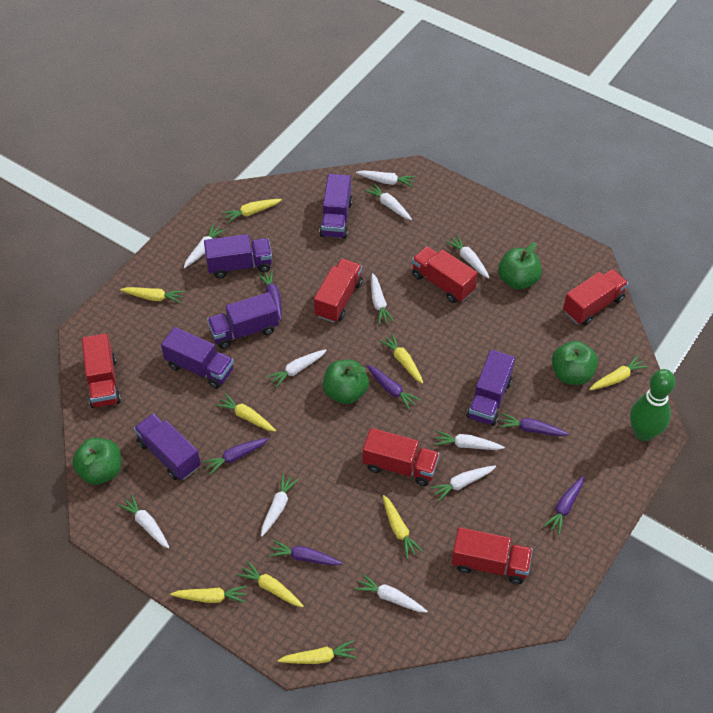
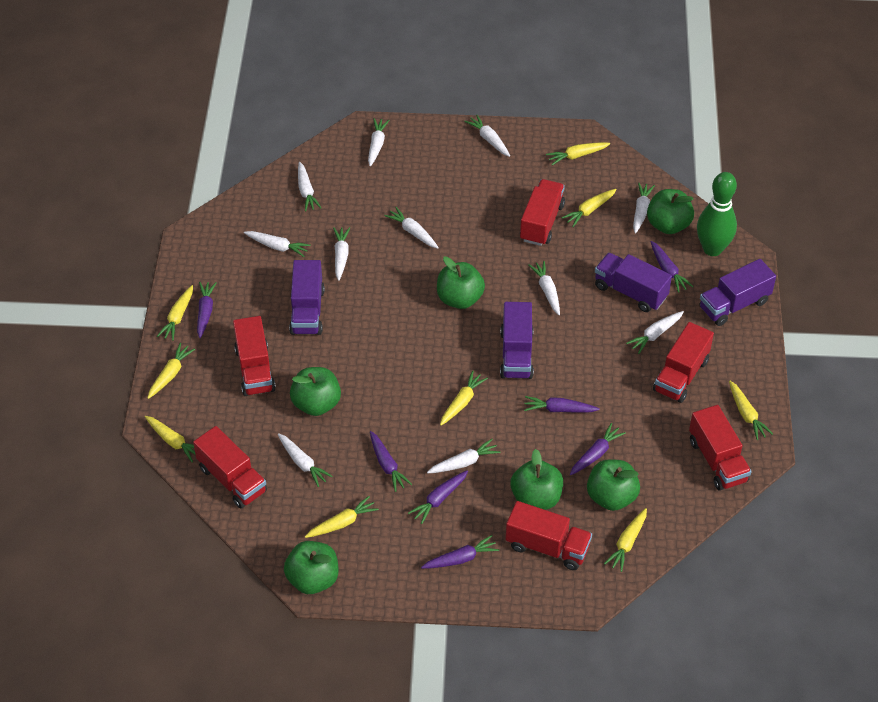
green apple: [72,438,121,485] [323,359,369,404] [498,242,542,290] [552,341,598,385] = 4 -> [284,541,339,594] [290,367,341,416] [437,256,485,309] [511,449,563,510] [587,459,640,511] [647,189,694,234] = 6
purple carrot: [202,438,269,475] [258,270,282,321] [269,540,343,566] [366,365,421,410] [499,413,569,436] [544,476,584,535] = 6 -> [197,282,217,338] [370,431,412,492] [408,470,468,524] [421,535,499,569] [524,396,600,413] [570,423,626,475] [650,241,693,293] = 7
purple truck: [134,413,201,480] [161,327,234,389] [204,234,272,278] [207,292,279,349] [319,174,352,239] [466,350,515,426] = 6 -> [289,260,325,335] [500,302,534,379] [595,253,672,312] [699,259,776,326] = 4

